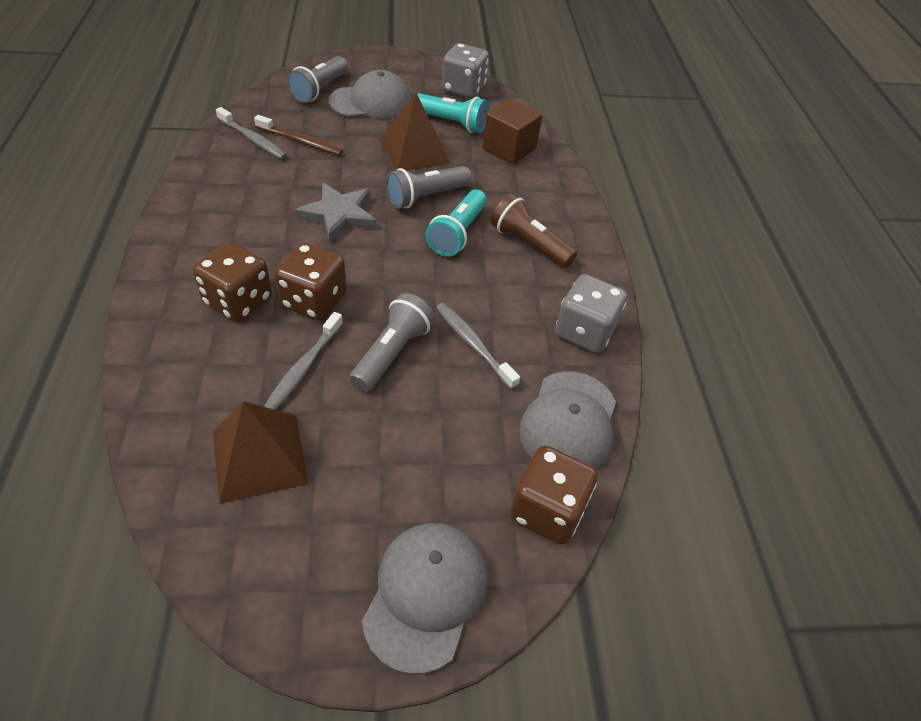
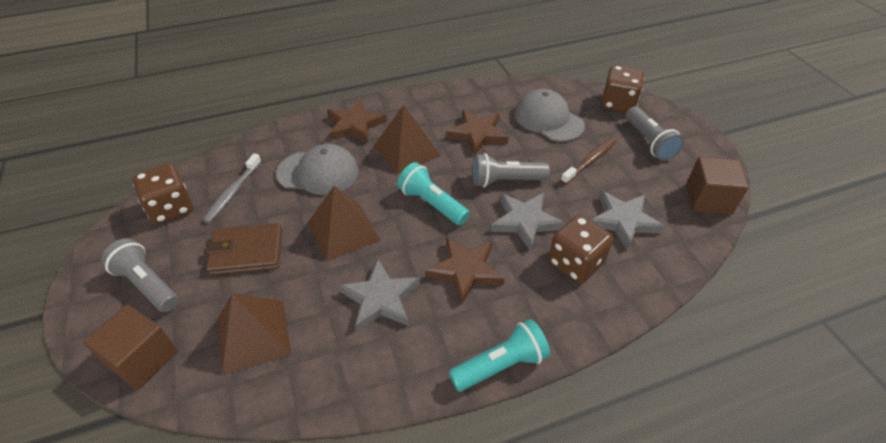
brown cube: [483,98,542,164] = 1 -> [83,305,178,390] [686,157,748,215] = 2
brown flashlight: [491,194,577,268] = 1 -> none = 0
brown pyramid: [213,401,308,504] [379,93,450,171] = 2 -> [218,293,292,375] [308,186,380,261] [374,105,441,174] = 3
brown star: none = 0 -> [327,100,387,143] [425,237,504,305] [446,110,509,155] = 3
brown wallet: none = 0 -> [206,223,282,275] = 1
grey cap: [329,70,411,119] [362,523,488,674] [519,371,616,469] = 3 -> [276,144,359,195] [515,89,585,142] = 2
grey dice: [442,43,489,98] [555,274,627,353] = 2 -> none = 0
grey star: [295,183,377,243] = 1 -> [339,259,420,332] [490,193,564,251] [590,191,665,250] = 3
grey toothbrush: [216,107,287,159] [264,312,343,410] [436,303,520,390] = 3 -> [203,153,262,223] = 1

